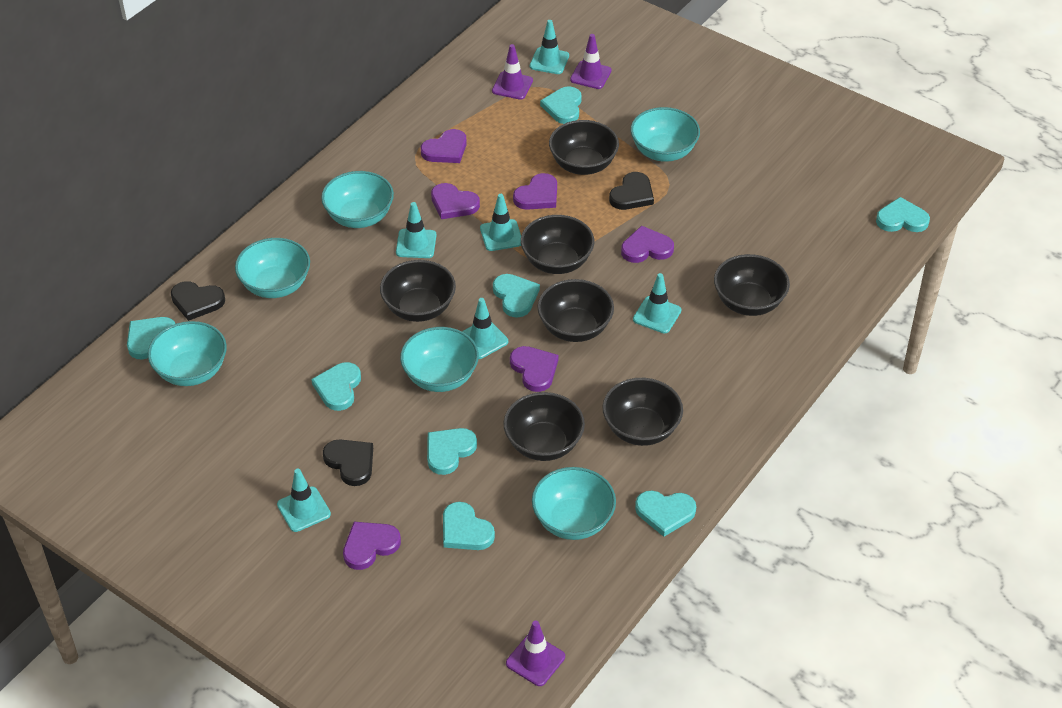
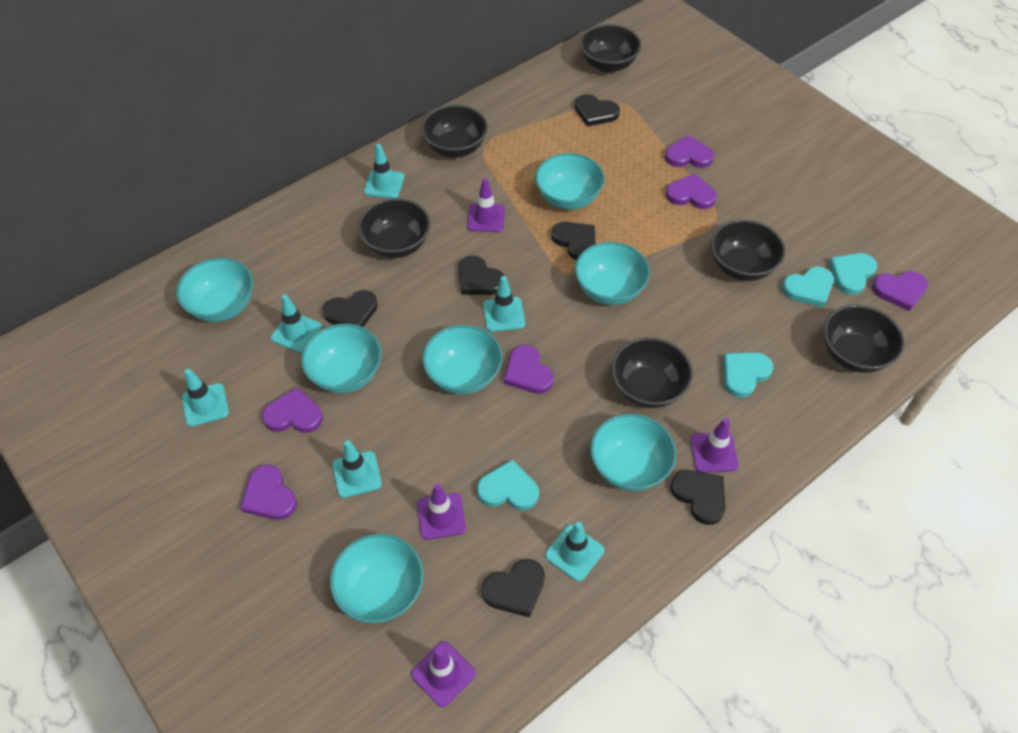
black bowl: [380,260,456,322] [503,392,585,461] [521,215,594,274] [537,279,614,342] [549,120,619,175] [602,378,683,446] [714,254,790,316] = 7 -> [358,198,430,258] [421,105,488,158] [580,24,641,73] [612,337,693,408] [711,220,785,281] [824,305,904,373] = 6
black heart: [171,281,225,321] [323,439,373,486] [609,172,654,210] = 3 -> [323,290,377,327] [458,255,504,295] [482,559,545,617] [551,222,595,260] [575,94,620,126] [670,470,725,525] = 6
purple traffic cone: [492,44,533,100] [506,621,565,686] [570,34,612,89] = 3 -> [411,641,476,707] [417,484,466,540] [467,178,505,232] [690,418,739,473] = 4
turquoise bowl: [148,321,227,386] [235,238,310,298] [321,171,394,228] [400,327,479,392] [532,467,616,540] [631,107,700,162] = 6 -> [176,258,254,322] [301,324,382,393] [330,534,424,623] [422,325,503,394] [535,153,605,210] [575,242,650,305] [590,414,676,491] = 7
turquoise heart: [127,317,175,360] [311,362,361,411] [427,428,477,475] [443,502,495,550] [493,274,540,317] [540,86,582,124] [635,490,696,537] [876,197,930,232] = 8 -> [477,459,539,510] [723,352,773,398] [782,266,834,307] [829,253,877,295] = 4

